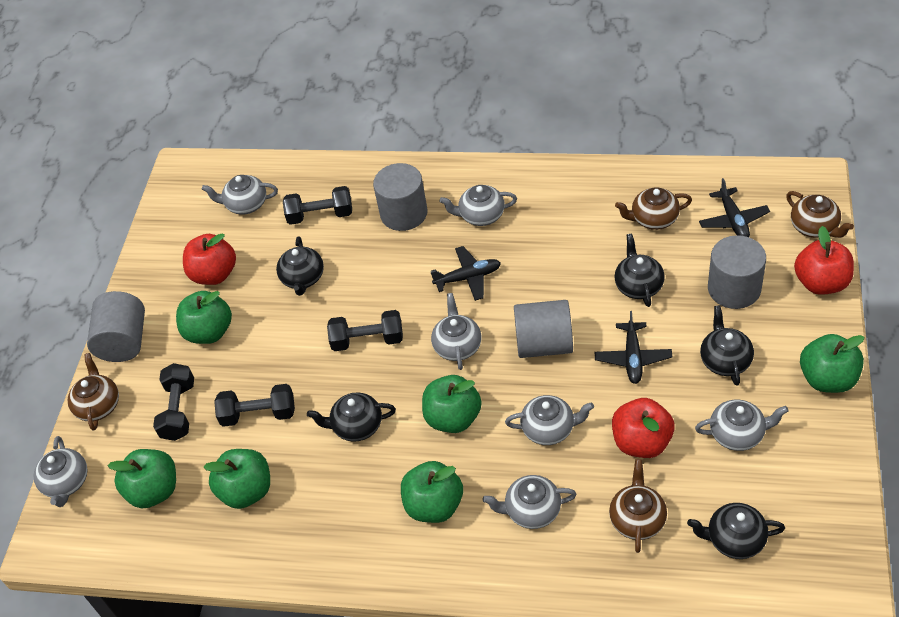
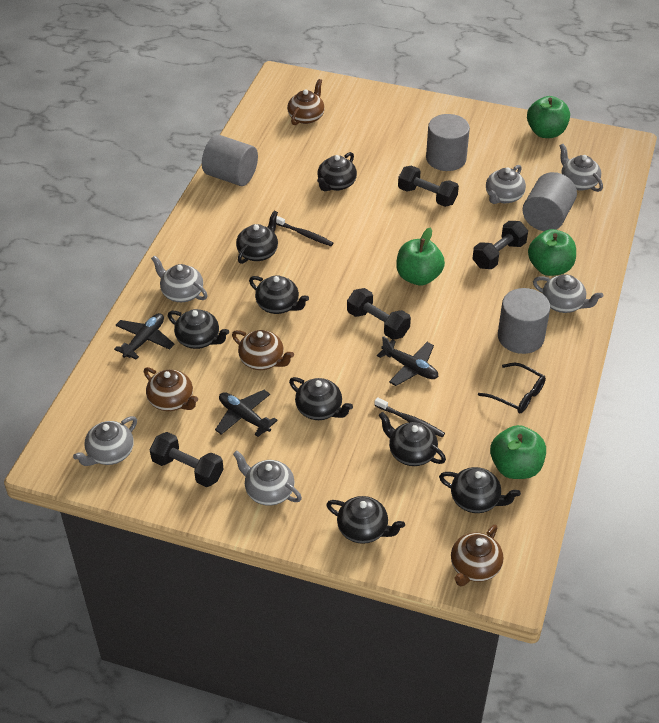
black glasses: none = 0 -> [478,363,546,413] = 1
black teapot: [276,237,324,296] [307,392,396,442] [614,234,665,307] [687,503,785,559] [700,305,754,386] = 5 -> [168,309,229,349] [236,211,278,264] [249,275,309,314] [289,377,353,420] [317,152,357,191] [326,496,405,544] [378,412,446,466] [439,467,521,513] = 8
black toothbrush: none = 0 -> [276,216,333,246] [374,397,445,437] = 2
green apple: [108,449,176,508] [176,291,232,344] [204,449,270,509] [401,461,463,523] [422,375,482,433] [800,334,864,393] = 6 -> [396,228,445,286] [490,425,546,479] [527,96,570,138] [528,229,576,276] = 4
grey teapot: [33,436,87,507] [202,175,278,215] [431,293,481,370] [440,185,517,226] [482,475,577,529] [505,395,594,445] [695,400,789,451] = 7 -> [73,416,137,466] [151,255,208,302] [233,450,302,506] [486,165,526,204] [533,274,603,313] [559,144,603,192] = 6
red apple: [183,233,236,285] [612,398,674,458] [794,226,854,295] = 3 -> none = 0

